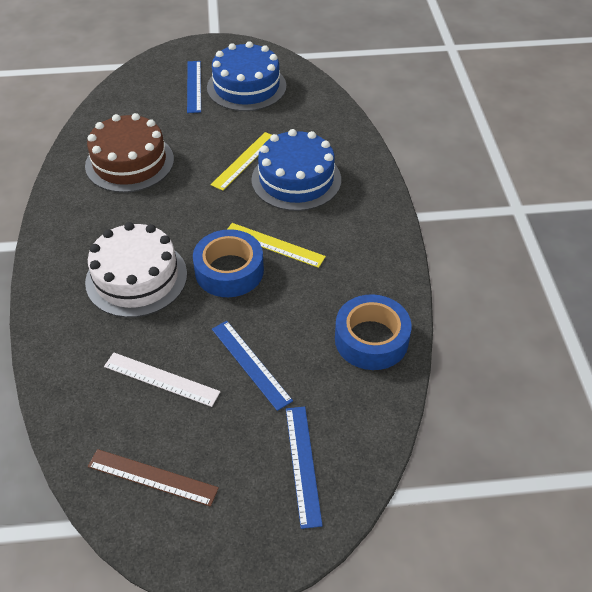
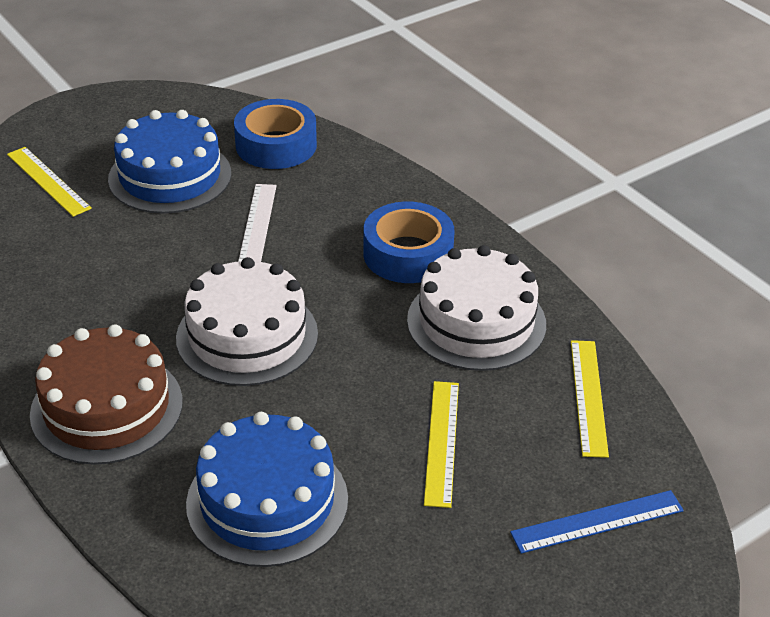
blue ruler: [187,61,201,113] [212,321,293,411] [286,407,323,529] = 3 -> [510,490,684,554] = 1
brown ruler: [88,449,219,507] = 1 -> none = 0
white cake: [85,222,187,318] = 1 -> [176,257,318,386] [407,245,546,371] = 2
yellow ruler: [211,132,271,191] [228,223,326,268] = 2 -> [7,147,92,217] [424,381,459,508] [571,340,609,458] = 3

